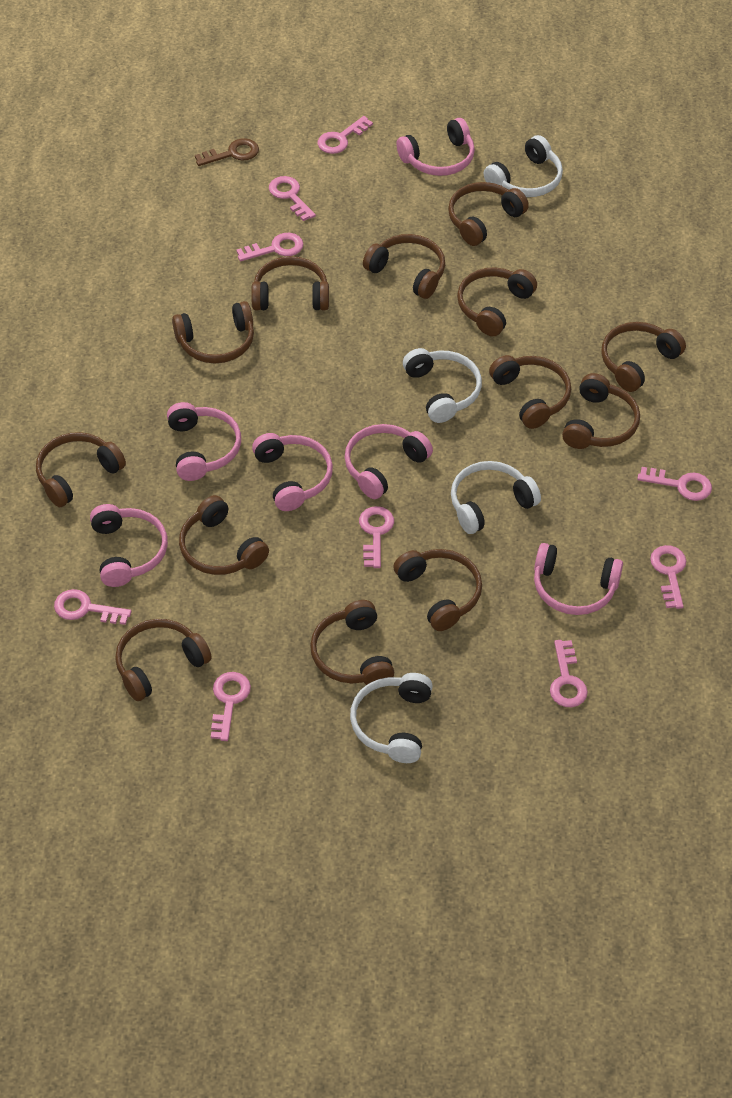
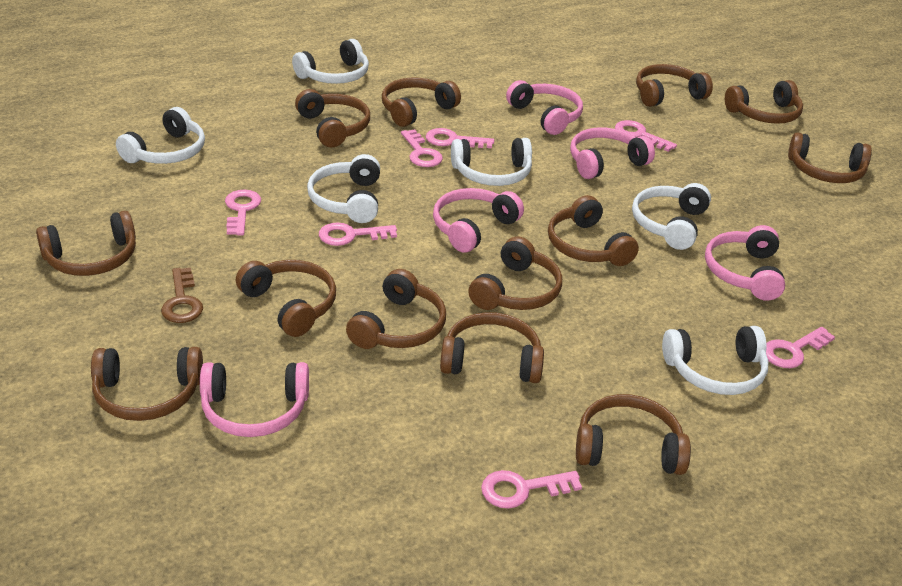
pink headphones: [90,504,168,587] [167,402,241,481] [252,433,333,511] [345,424,433,499] [396,118,475,176] [534,543,623,615] = 6 -> [200,362,309,437] [433,188,524,253] [506,80,583,135] [570,128,655,179] [705,225,785,301] = 5
pink key: [54,589,132,625] [211,672,251,741] [236,233,303,261] [269,176,316,221] [317,116,373,154] [359,506,394,568] [550,640,588,707] [637,467,712,501] [650,545,686,609] = 9 -> [225,190,261,235] [319,222,397,246] [401,129,443,167] [426,128,494,148] [481,470,582,509] [615,120,677,152] [766,327,835,368] = 7
white headphones: [350,673,433,763] [403,348,482,423] [451,461,541,534] [484,135,563,197] = 4 -> [116,107,205,164] [292,39,369,84] [307,154,380,223] [451,138,532,186] [632,183,711,250] [662,326,769,395] = 6

